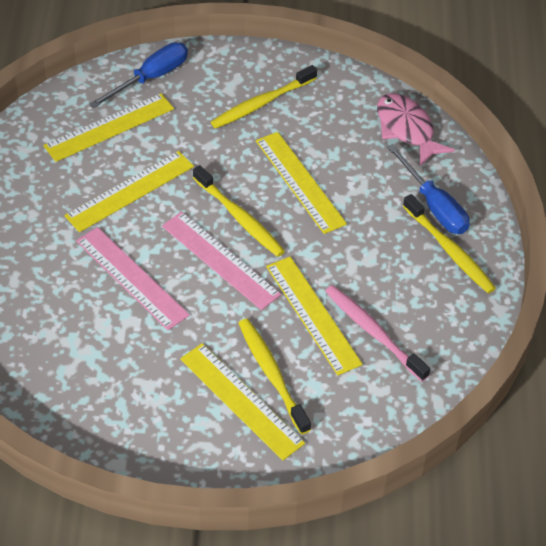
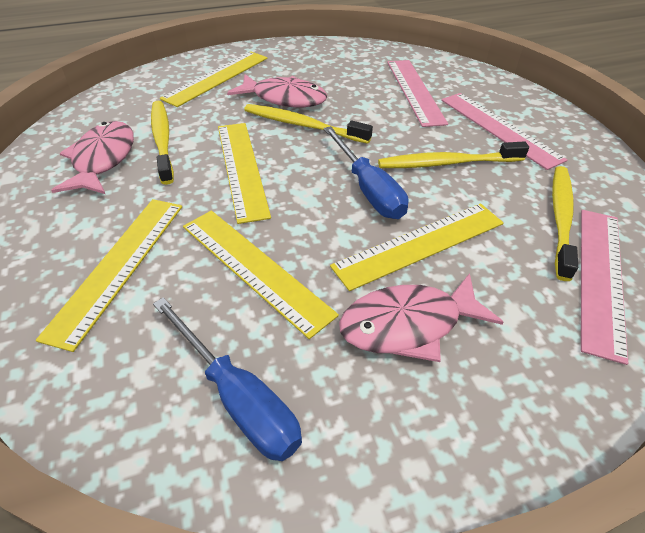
pink fish: [377,93,455,166] = 1 -> [51,121,134,194] [227,74,327,108] [339,273,503,362] = 3
pink ruler: [76,227,190,330] [162,212,281,310] = 2 -> [387,60,448,127] [441,93,567,170] [581,210,628,365] = 3
pink toothbrush: [325,285,430,382] = 1 -> none = 0

